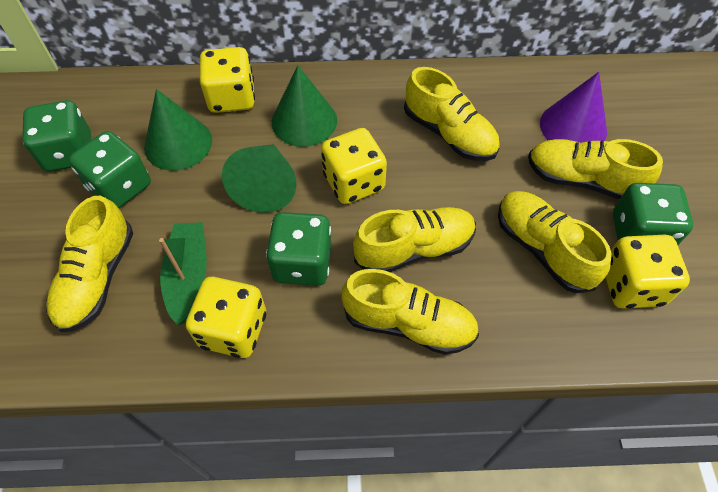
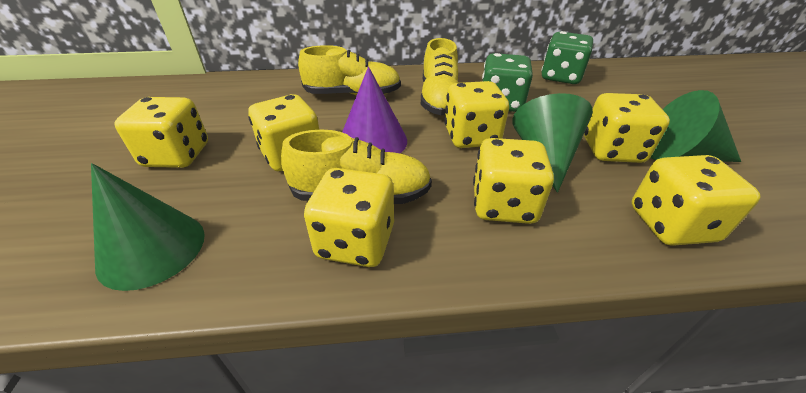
green boat: [159,222,207,325] = 1 -> none = 0
green dice: [22,100,91,172] [69,131,151,208] [266,212,331,286] [613,183,693,245] = 4 -> [482,53,533,112] [541,31,593,84] = 2
yellow dice: [186,277,266,358] [200,47,255,113] [321,128,387,204] [605,235,690,309] = 4 -> [114,97,208,168] [248,94,319,171] [304,168,394,267] [444,81,509,148] [473,138,554,224] [584,93,670,163] [631,155,761,246] = 7
yellow shoe: [46,196,133,333] [342,269,479,355] [353,207,476,272] [404,67,500,161] [498,191,612,293] [528,139,663,199] = 6 -> [281,130,432,204] [298,45,401,96] [421,38,458,115] = 3

